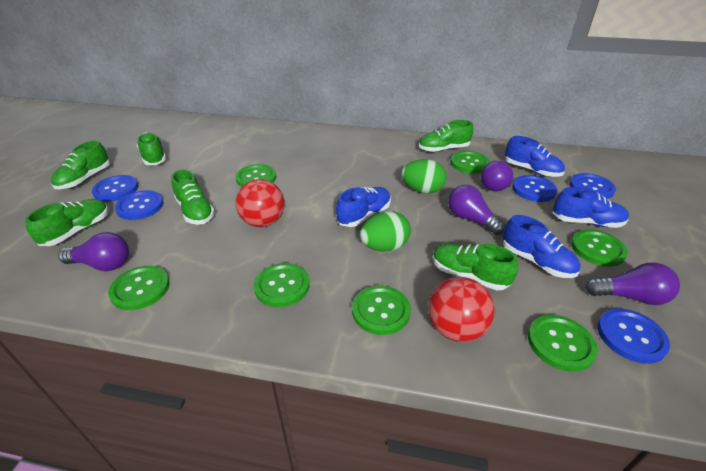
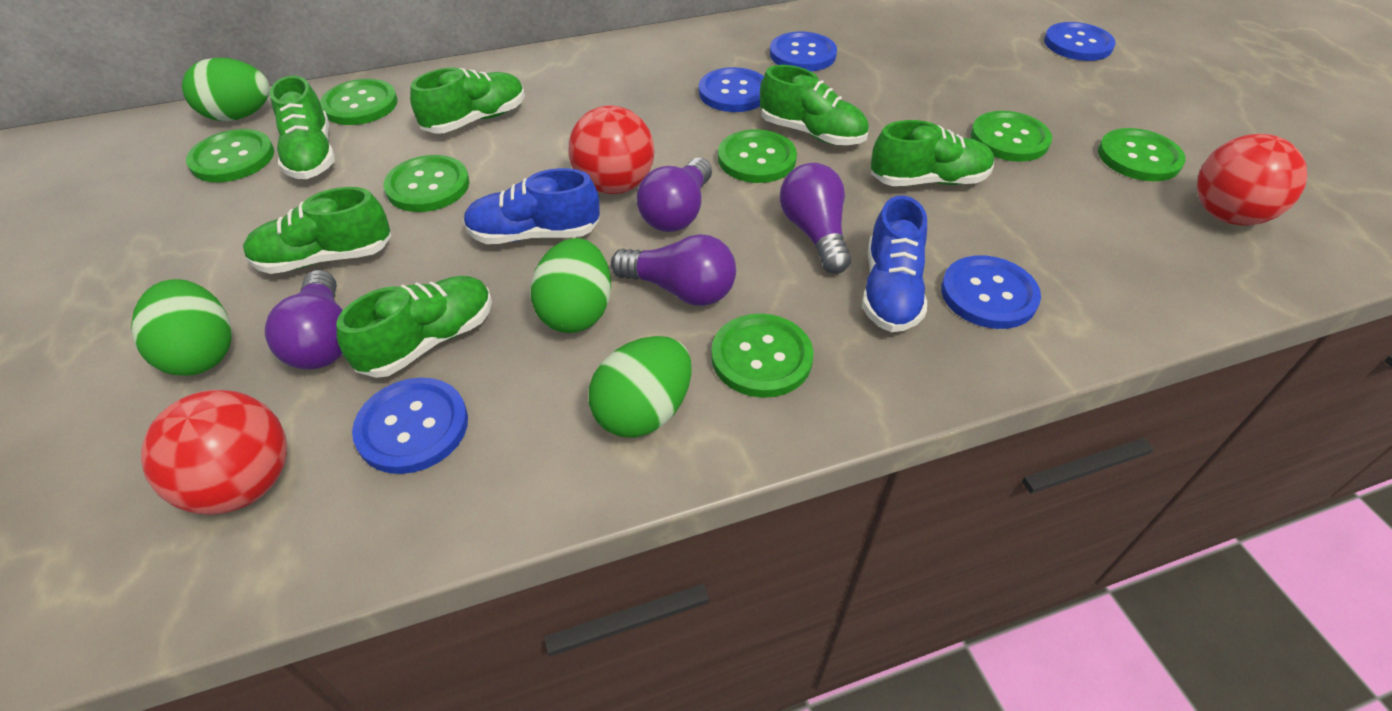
blue shoe: [336,187,391,227] [503,215,580,278] [505,136,565,177] [553,187,629,228] = 4 -> [463,168,600,244] [862,195,927,332] = 2
green egg: [360,211,411,251] [402,159,447,194] = 2 -> [131,279,232,376] [182,58,270,121] [531,238,611,333] [589,336,692,438] = 4
red ball: [235,179,285,227] [428,277,495,342] = 2 -> [141,390,287,515] [569,105,655,194] [1197,134,1307,226] = 3

